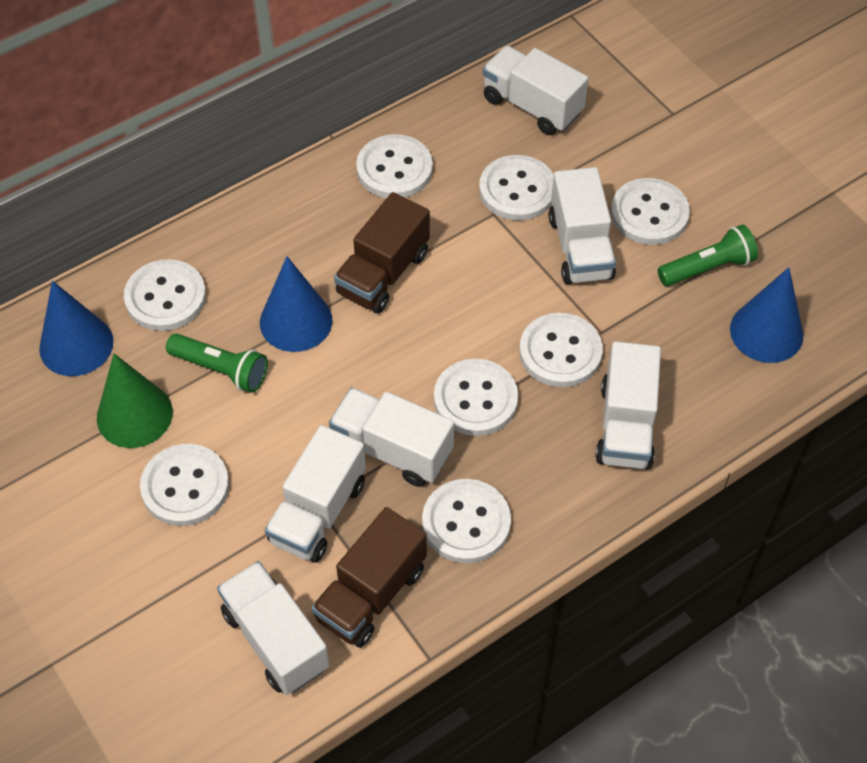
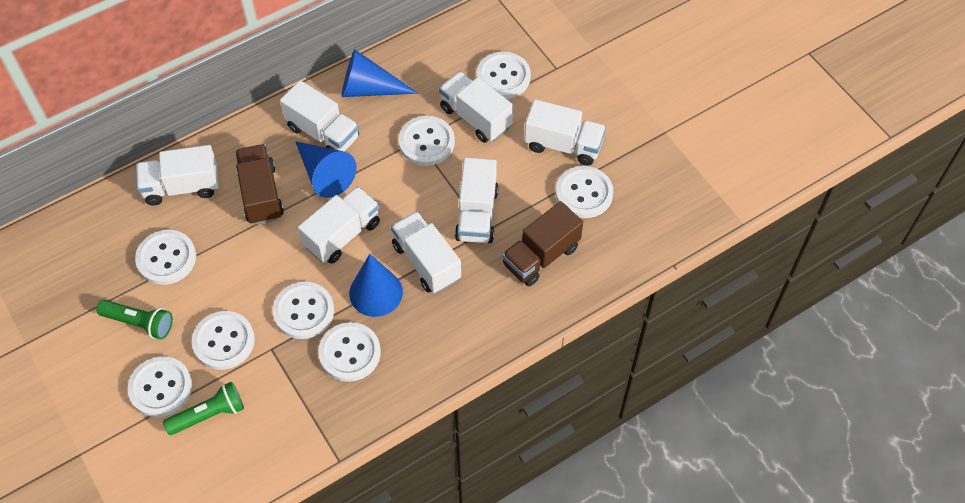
green cone: [97,354,173,448] = 1 -> none = 0
white truck: [217,561,329,695] [265,425,366,563] [329,387,454,487] [482,46,589,135] [549,167,616,284] [595,341,661,469] = 6 -> [136,145,219,206] [280,80,359,152] [298,186,380,264] [391,211,461,293] [439,71,513,143] [455,158,499,243] [524,99,606,166] = 7

